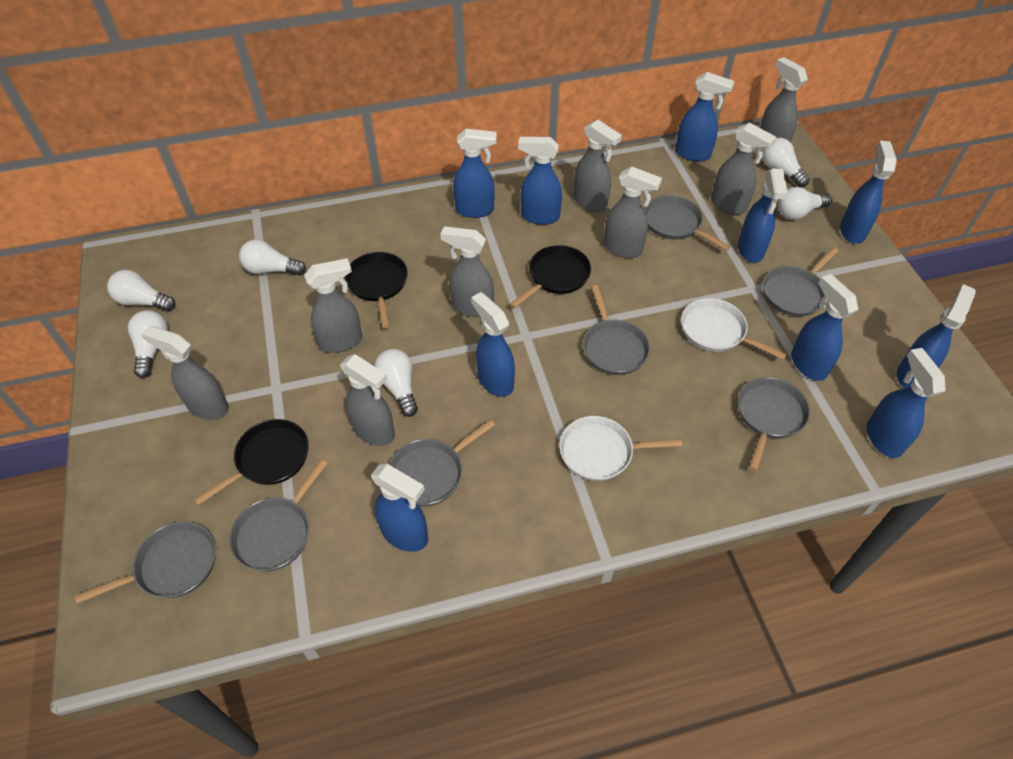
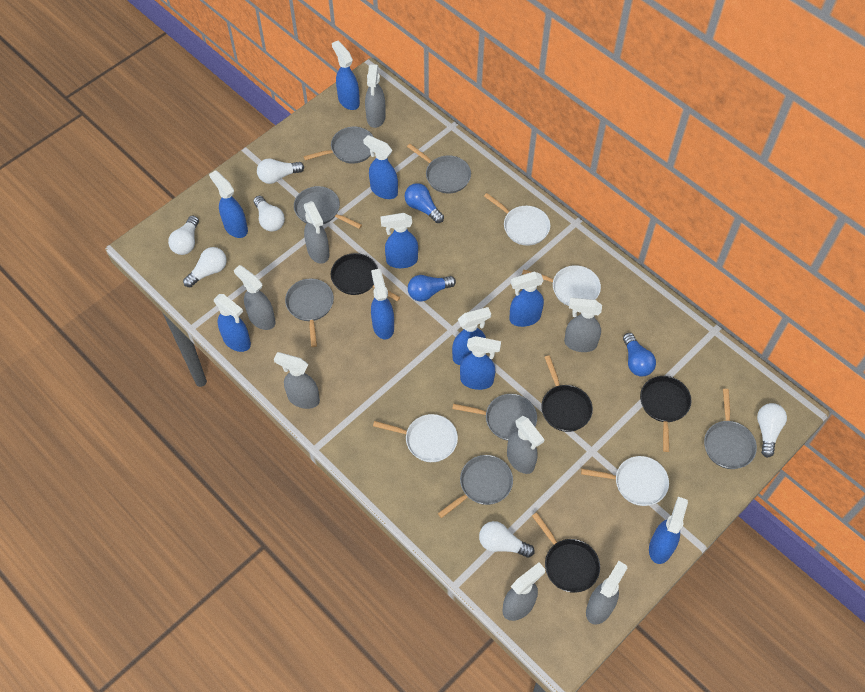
black pan: [194,419,309,506] [345,252,408,328] [510,245,591,308] = 3 -> [331,253,401,301] [532,512,600,593] [541,355,593,432] [640,376,691,452] = 4
blue light bulb: none = 0 -> [404,183,444,223] [408,275,456,301] [623,333,656,377] = 3
white pan: [559,416,682,481] [681,298,787,360] = 2 -> [373,414,458,462] [484,193,550,246] [522,265,601,306] [581,456,669,506] = 4

